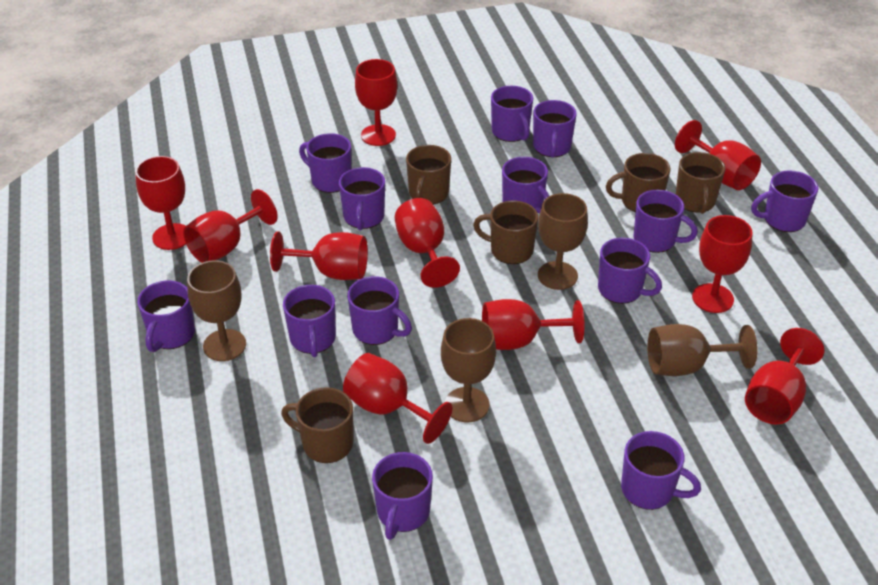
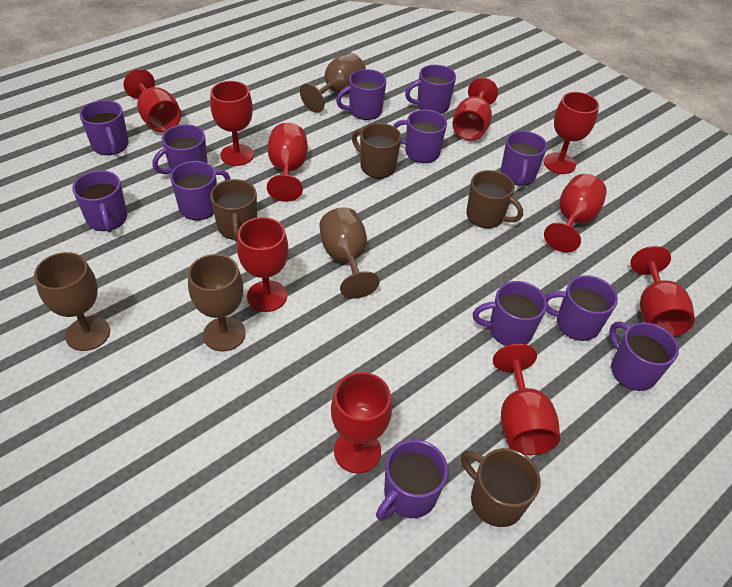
brown mug: [281,388,353,463] [406,145,451,205] [473,201,538,264] [606,153,671,212] [676,152,725,214] = 5 -> [210,179,257,242] [352,123,401,178] [461,448,541,527] [466,170,523,228] = 4
purple mug: [137,280,195,352] [283,285,336,357] [299,133,351,193] [339,167,385,230] [347,276,412,345] [372,452,433,540] [491,86,533,142] [502,157,549,213] [533,100,577,157] [598,238,662,304] [621,431,701,510] [634,190,698,253] [751,170,818,232] = 13 -> [72,170,127,233] [79,100,129,155] [152,124,208,174] [170,161,230,220] [336,69,387,120] [376,440,448,521] [393,109,447,163] [405,65,456,114] [473,281,547,346] [500,131,547,186] [545,275,618,341] [609,321,679,391] = 12

